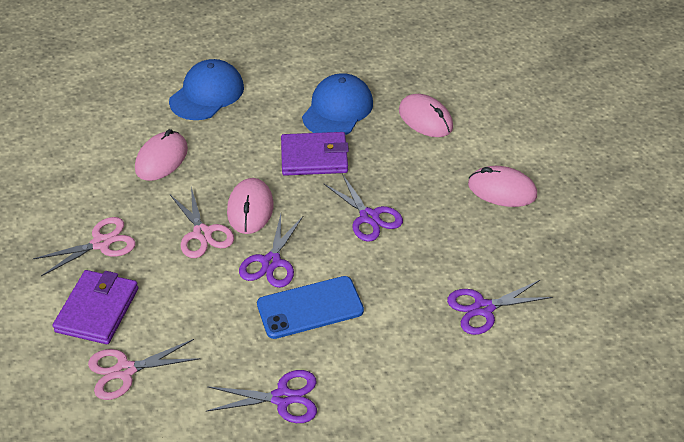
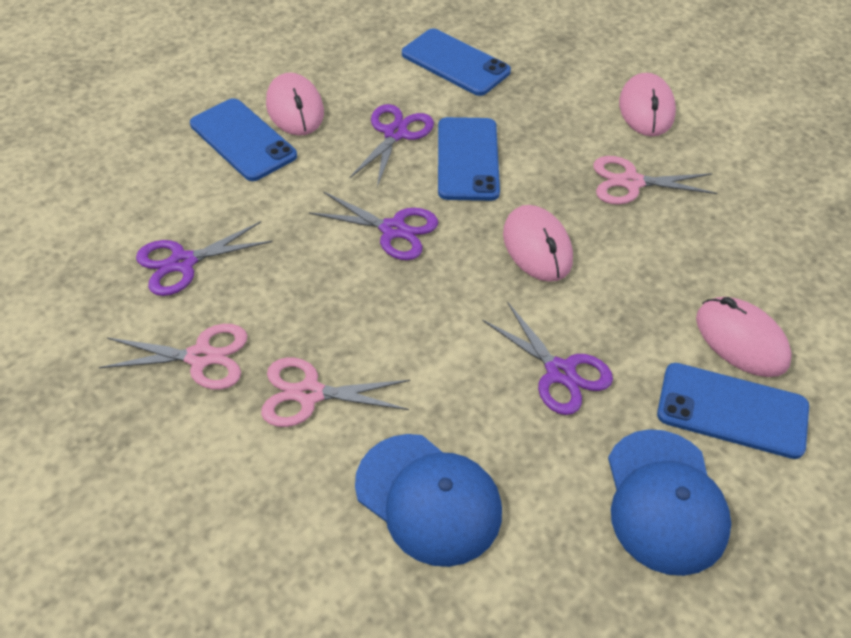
blue phone: [257,276,364,339] = 1 -> [190,98,297,181] [402,29,511,96] [438,117,500,201] [657,363,809,459] = 4
purple wallet: [53,270,139,344] [281,132,349,176] = 2 -> none = 0

